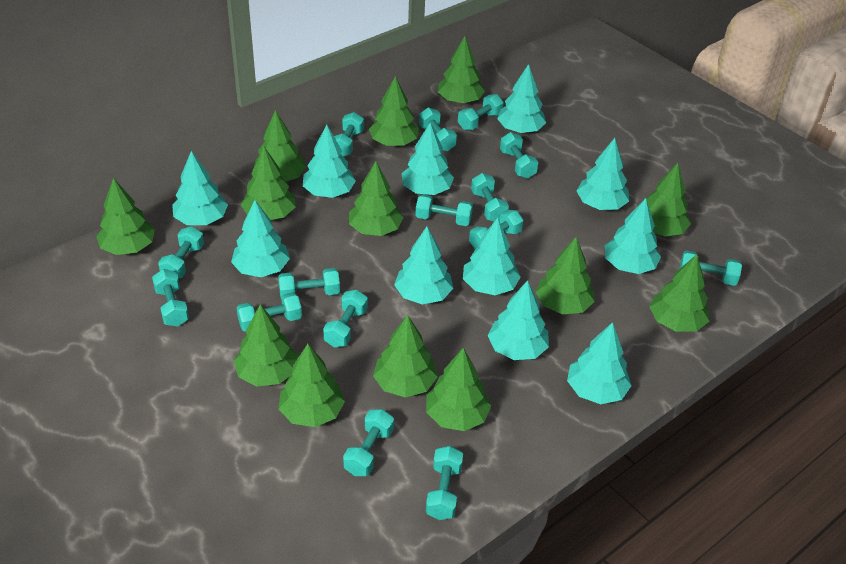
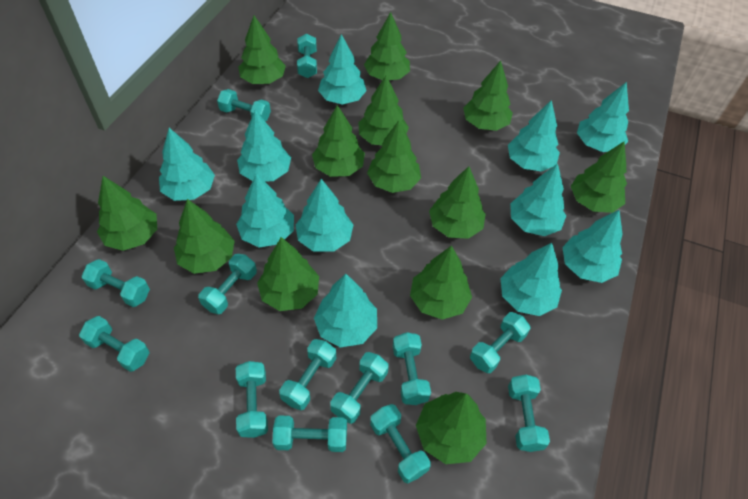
turquoise dumbbell: [152,269,189,327] [158,226,204,279] [236,292,302,332] [278,268,340,297] [323,290,368,348] [334,112,364,157] [343,409,394,476] [415,194,473,226] [419,107,457,151] [426,446,463,520] [458,94,504,130] [469,210,523,249] [471,173,509,222] [500,132,538,179] [680,250,742,286] = 15 -> [79,316,150,372] [82,259,150,307] [198,254,257,314] [217,89,271,121] [236,361,268,438] [272,415,347,452] [279,339,336,410] [297,34,317,78] [330,352,389,424] [370,404,431,484] [393,332,431,405] [470,312,530,373] [508,375,550,452] = 13

